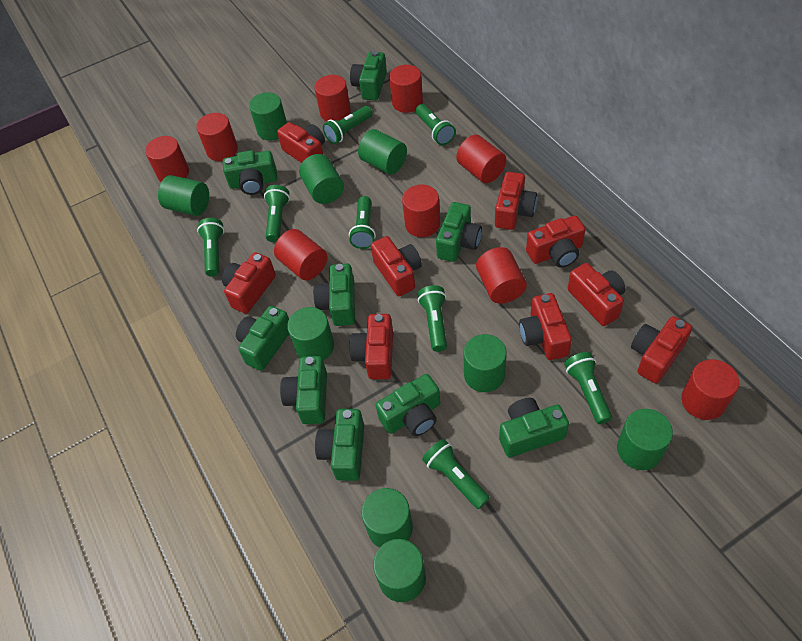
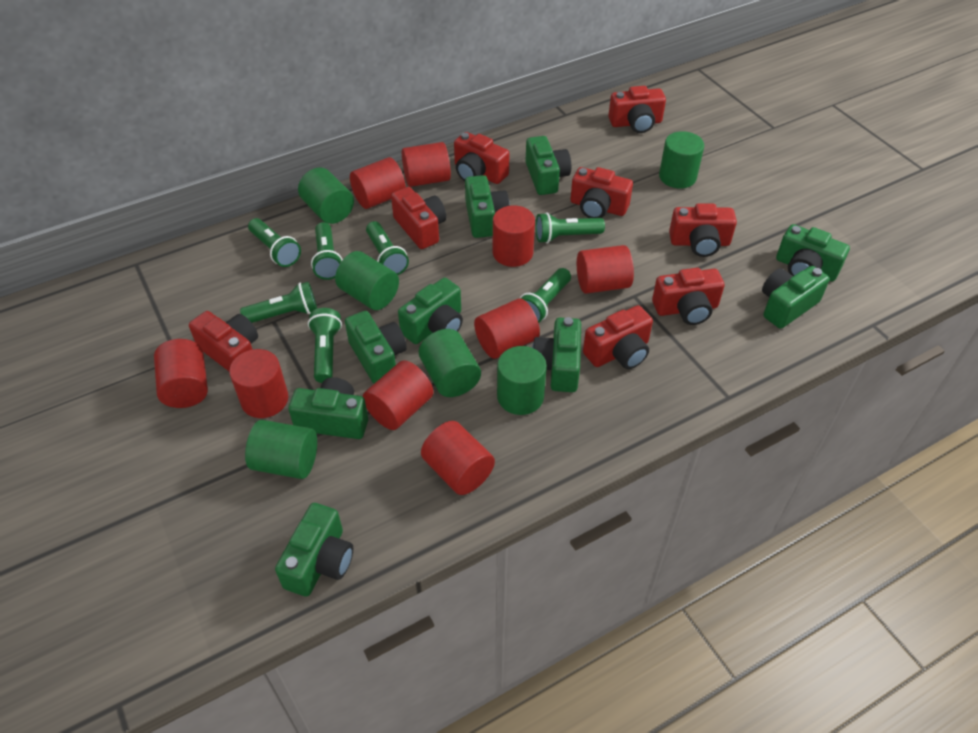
green cylinder: [158,175,209,216] [249,92,287,141] [287,307,334,360] [299,154,344,204] [358,129,407,174] [362,488,413,548] [373,539,426,602] [463,334,507,392] [617,409,673,470] = 9 -> [245,420,317,479] [298,168,354,224] [335,251,399,310] [419,329,481,397] [497,346,547,415] [659,131,704,188] = 6
green flashlight: [197,218,224,277] [264,185,290,242] [323,106,373,144] [349,196,376,249] [416,104,456,145] [418,285,447,352] [422,439,490,509] [564,352,612,424] = 8 -> [240,282,317,323] [248,218,301,267] [308,308,342,383] [311,222,343,280] [366,221,409,275] [520,268,571,323] [535,212,605,243] = 7
red camera: [222,252,276,314] [277,122,325,163] [349,314,393,379] [371,236,422,296] [495,172,537,230] [519,293,572,360] [526,215,586,268] [568,263,626,326] [631,316,692,384] = 9 -> [189,311,258,371] [391,187,446,249] [454,132,510,184] [570,167,633,218] [583,305,653,369] [608,86,666,133] [652,268,725,325] [669,203,737,257] = 8

